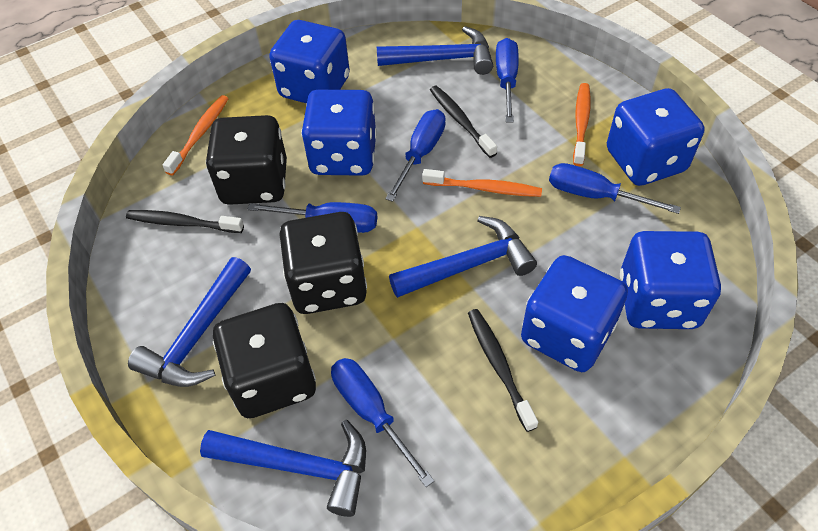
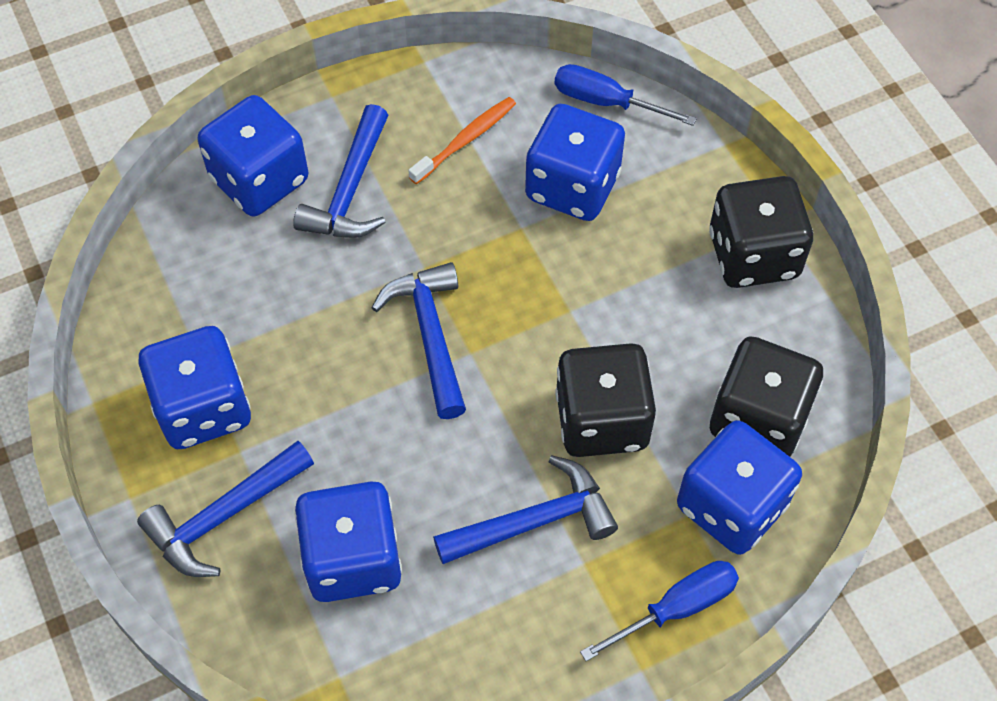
black toothbrush: [126,210,244,233] [430,86,497,158] [468,309,538,432] = 3 -> none = 0
blue screwdriver: [248,202,377,233] [331,358,434,487] [385,109,446,202] [496,38,519,123] [549,163,681,214] = 5 -> [555,64,697,126] [580,561,739,661] = 2
orange toothbrush: [163,95,229,176] [422,169,542,197] [573,83,591,166] = 3 -> [408,97,516,184] = 1

